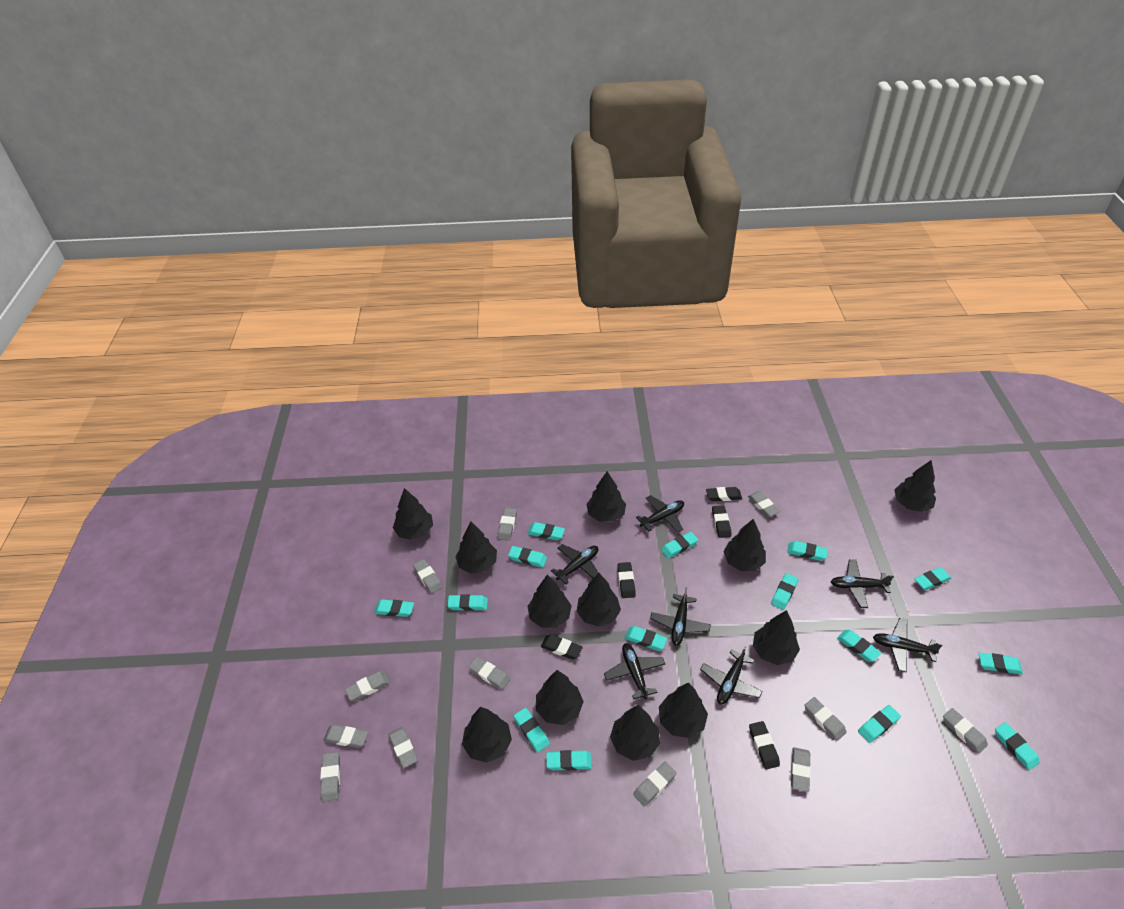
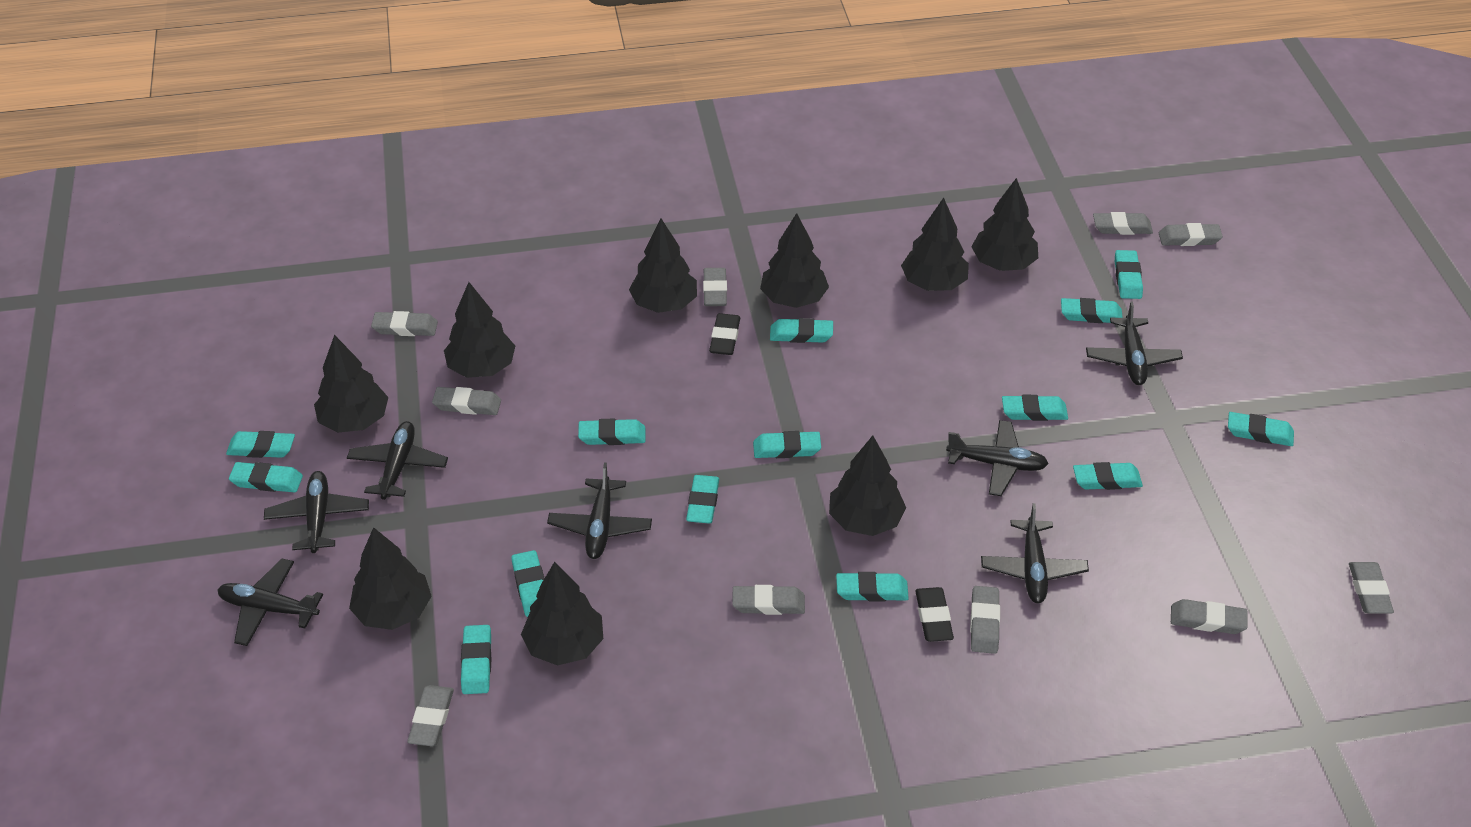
black eraser: [541,634,583,660] [617,562,636,598] [706,487,742,501] [712,505,731,538] [749,721,780,769] = 5 -> [709,313,740,355] [915,587,954,642] = 2
black tree: [393,488,433,540] [455,521,497,574] [462,707,512,763] [527,575,572,628] [536,670,584,725] [577,573,621,627] [586,471,626,522] [610,705,660,761] [659,683,708,738] [724,519,766,571] [753,610,800,665] [894,460,936,512] = 12 -> [314,335,388,433] [349,527,432,630] [444,282,515,378] [521,562,603,665] [629,219,697,313] [760,213,829,308] [829,435,906,536] [901,198,969,291] [971,178,1038,271] = 9
grey eraser: [320,752,340,802] [323,725,368,748] [345,671,390,701] [388,727,418,768] [413,559,443,594] [469,657,510,690] [498,508,517,541] [633,762,677,806] [748,491,780,517] [791,747,811,792] [805,697,847,741] [943,708,988,754] = 12 -> [371,311,438,336] [407,685,454,746] [432,387,501,415] [703,268,727,306] [732,585,805,615] [970,586,1000,654] [1093,212,1153,235] [1159,223,1223,246] [1171,599,1248,634] [1349,562,1394,614] = 10
turquoise eraser: [374,599,414,617] [447,594,488,611] [508,546,547,568] [514,708,550,752] [527,522,565,540] [546,750,592,771] [625,626,667,651] [661,532,698,559] [771,573,798,610] [787,541,828,561] [837,630,881,662] [858,705,901,743] [914,567,952,590] [978,653,1023,674] [995,722,1040,770] = 15 -> [226,431,295,458] [229,462,303,493] [461,625,491,694] [511,550,544,617] [578,418,646,445] [686,475,719,524] [753,431,821,458] [770,318,833,343] [836,572,909,602] [1002,395,1068,421] [1061,298,1123,323] [1073,462,1143,490] [1115,250,1143,299] [1228,412,1294,446] = 14

